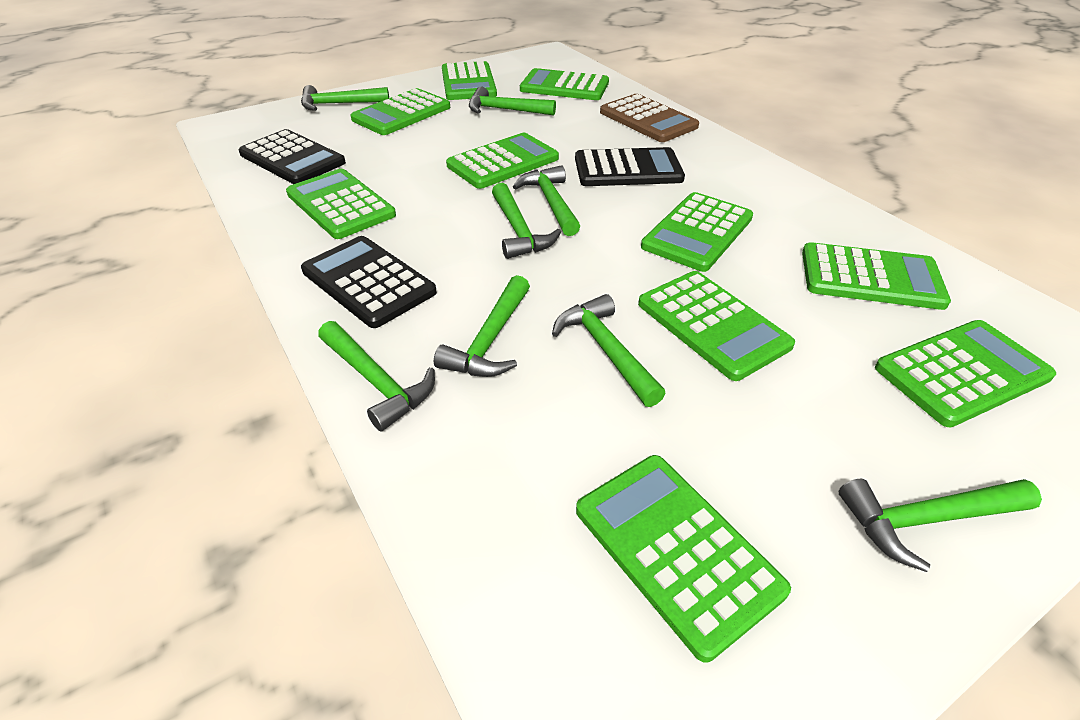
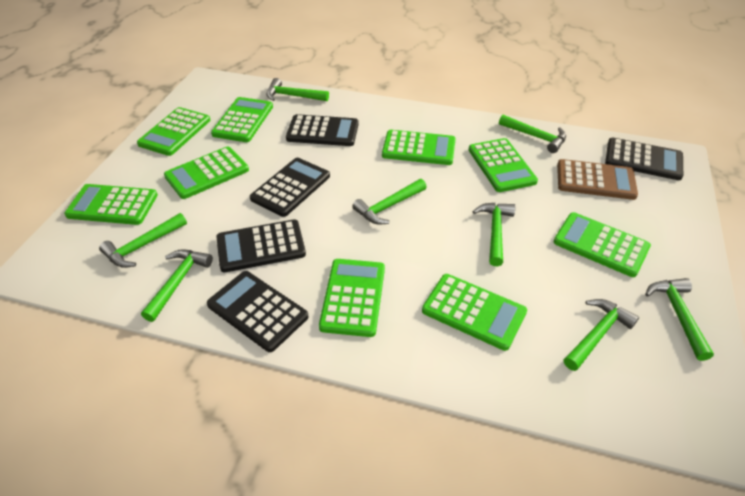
black calculator: [239,129,346,184] [301,236,437,328] [575,147,685,186] = 3 -> [207,271,309,352] [216,219,306,272] [250,158,330,217] [286,114,359,146] [605,138,683,180] = 5
green calculator: [286,169,396,239] [351,88,450,135] [442,61,497,100] [446,133,559,189] [520,68,609,100] [576,455,791,662] [638,271,795,381] [641,192,753,272] [802,242,951,310] [875,320,1056,428] = 10 -> [64,184,158,225] [137,107,210,156] [164,147,249,199] [211,97,273,142] [319,259,385,337] [382,130,456,165] [422,274,527,351] [469,138,538,192] [553,212,651,277] = 9

